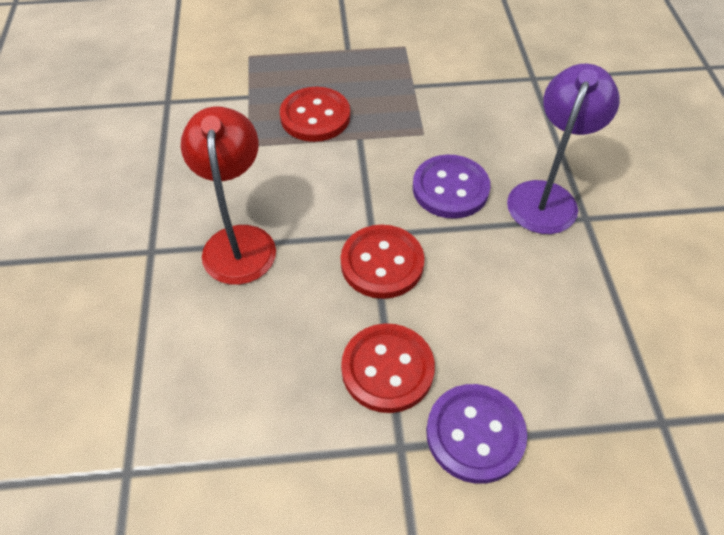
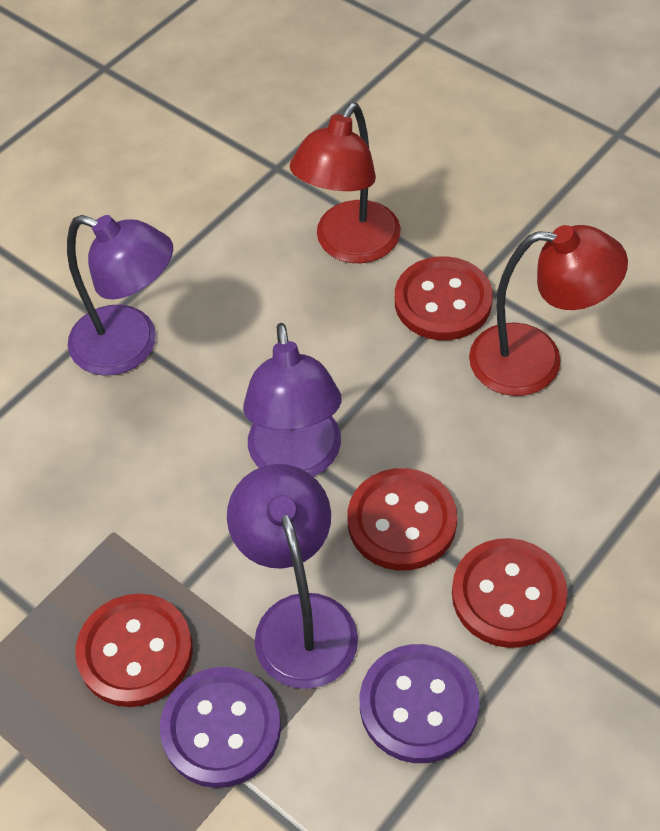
purple lamp: [507,64,620,234] = 1 -> [67,215,173,376] [227,464,358,689] [243,323,342,477] = 3
red button: [280,87,350,142] [341,225,425,299] [341,323,435,413] = 3 -> [75,593,193,707] [347,468,457,571] [395,256,493,340] [452,538,568,648] = 4
red lamp: [181,106,276,285] = 1 -> [290,103,401,263] [469,225,628,396] = 2

